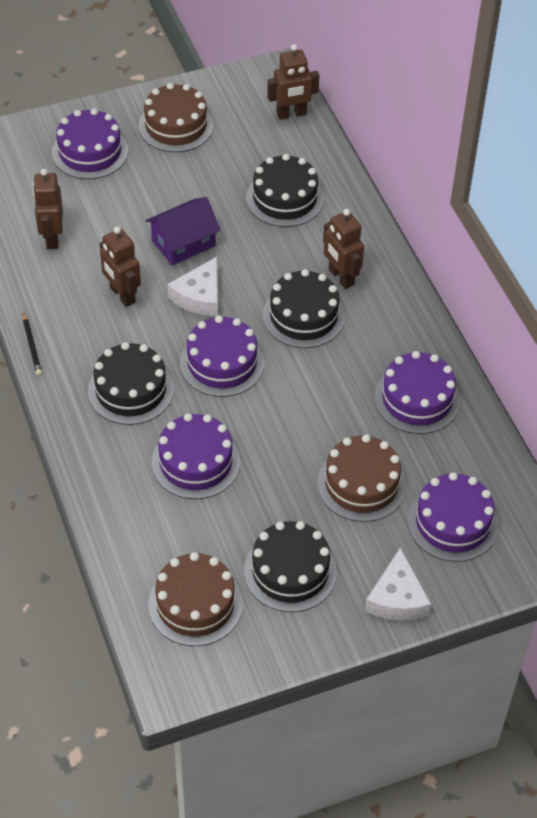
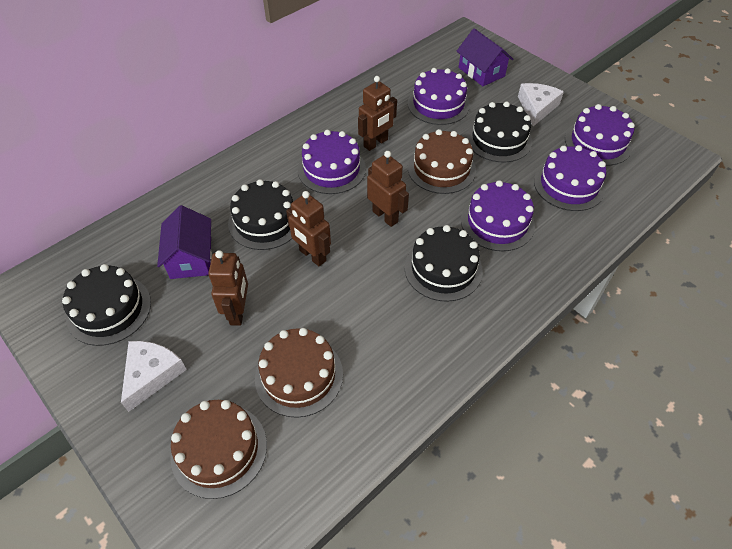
black pencil: [23,312,42,376] = 1 -> none = 0
purple house: [146,197,221,265] = 1 -> [157,205,212,279] [456,28,513,86] = 2

